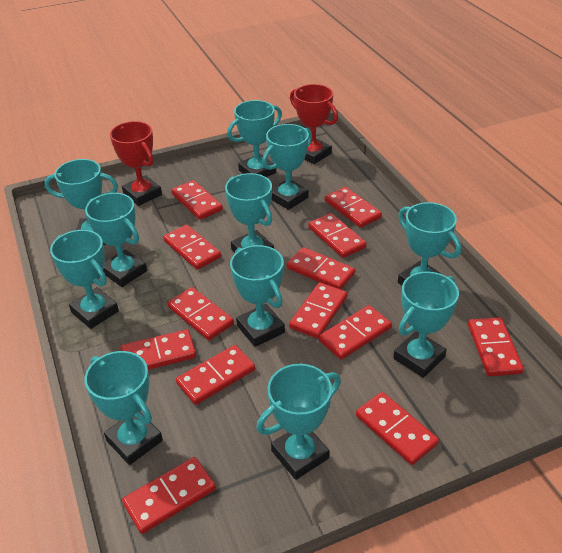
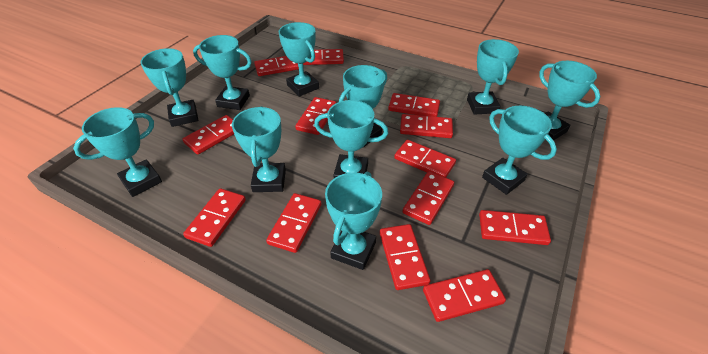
red trophy: [110,121,162,206] [290,84,338,164] = 2 -> none = 0

